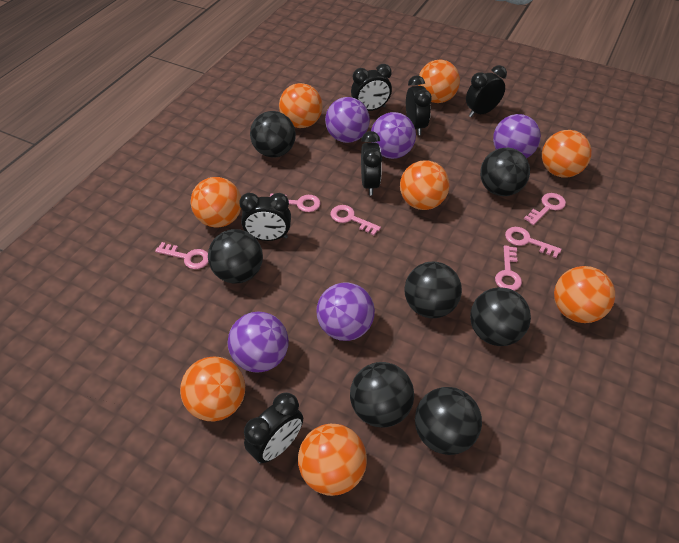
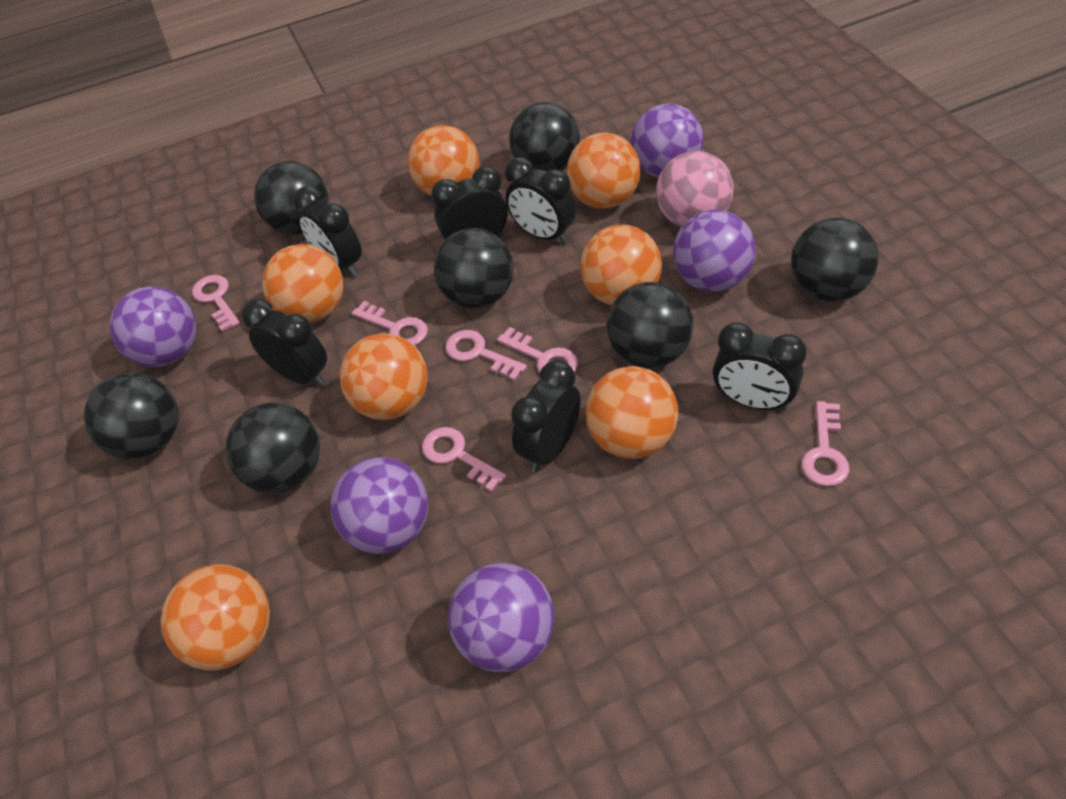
orange ball: [180,356,245,421] [191,177,241,228] [279,83,323,128] [298,424,367,496] [400,160,450,210] [418,60,460,103] [542,130,592,177] [554,266,615,323] = 8 -> [161,565,270,670] [262,244,344,323] [340,333,428,420] [408,125,479,196] [567,133,641,209] [581,225,662,305] [585,366,678,459] = 7
pink ball: none = 0 -> [656,151,733,227] = 1

